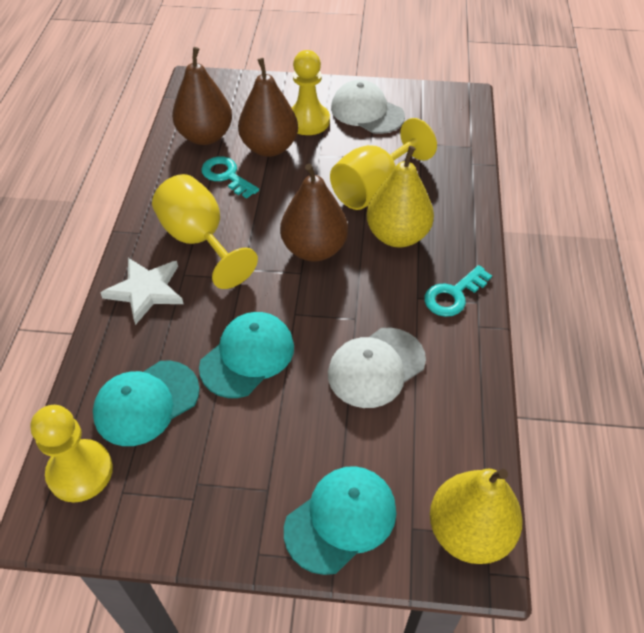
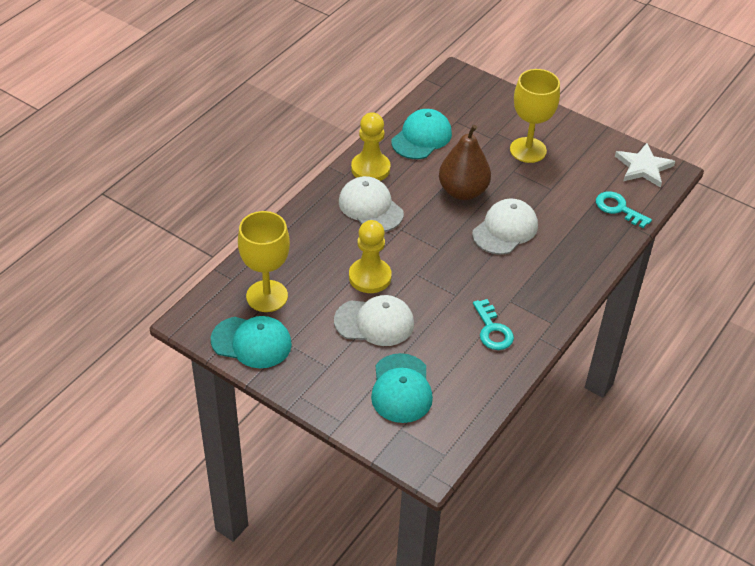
brown pear: [172,47,232,145] [238,58,298,157] [280,164,348,262] = 3 -> [439,125,491,200] = 1
white cap: [328,327,426,408] [331,80,405,134] = 2 -> [334,295,414,346] [339,176,404,232] [472,198,538,255] = 3
yellow pear: [367,146,434,248] [430,469,523,564] = 2 -> none = 0

